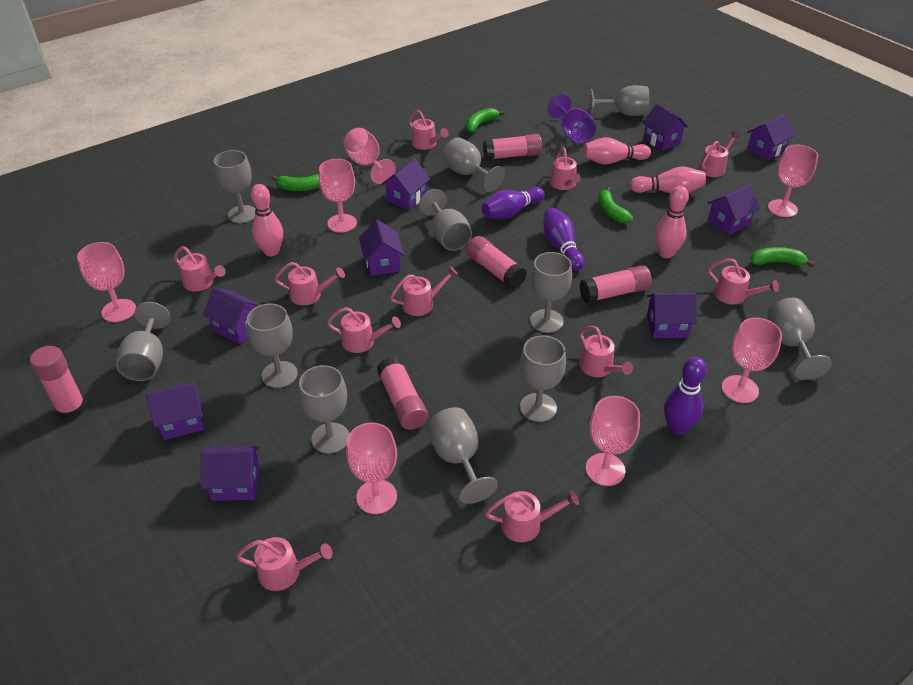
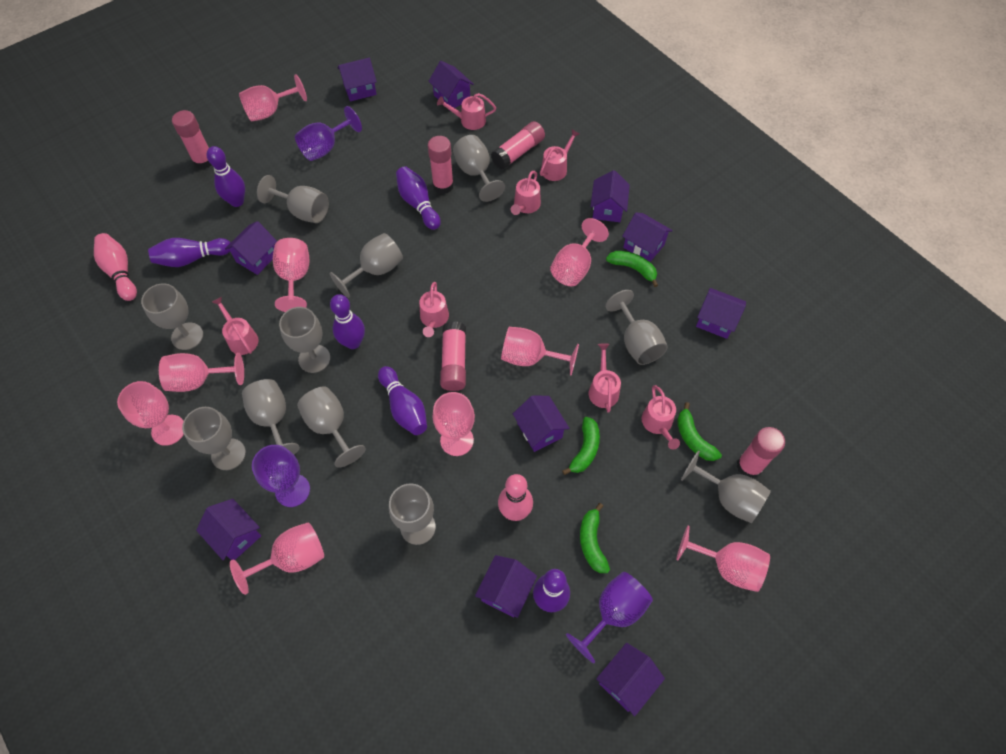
pink bowling pin: [251,184,283,256] [583,137,651,165] [630,166,706,193] [655,186,689,258] = 4 -> [94,233,137,301] [498,474,533,521] = 2
pink goblet: [77,242,136,322] [319,159,357,233] [343,128,396,184] [346,422,397,514] [586,396,640,486] [722,318,782,403] [768,145,818,217] = 7 -> [117,381,184,446] [159,353,244,392] [230,522,324,595] [239,74,307,122] [273,238,309,312] [432,392,475,456] [501,327,579,375] [550,218,609,286] [676,525,770,592] = 9
pink watering can: [174,246,226,291] [236,537,332,591] [275,262,345,305] [327,307,401,353] [390,266,458,316] [408,110,449,150] [485,491,579,542] [550,148,581,190] [579,326,633,377] [699,131,740,177] [708,258,779,305] = 11 -> [212,297,258,355] [419,282,449,337] [437,93,496,130] [511,171,541,215] [540,130,579,181] [589,343,621,413] [642,385,680,449] = 7
purple bowling pin: [481,187,545,219] [543,208,584,271] [664,357,707,435] = 3 -> [148,238,230,267] [207,146,245,207] [330,294,365,349] [378,366,427,435] [396,166,441,230] [533,569,570,612] = 6
purple goblet: [547,94,596,144] = 1 -> [252,445,310,507] [295,106,362,161] [566,572,653,663] = 3
purple house: [146,382,205,440] [201,446,260,501] [203,287,262,344] [359,220,404,276] [381,159,430,210] [642,104,688,151] [647,293,697,338] [707,184,760,235] [747,114,795,160] = 9 -> [196,499,261,560] [225,221,277,275] [338,58,377,101] [428,61,474,108] [475,555,537,618] [513,395,570,452] [590,170,630,222] [596,643,665,716] [622,213,673,262] [696,288,746,339] = 10

